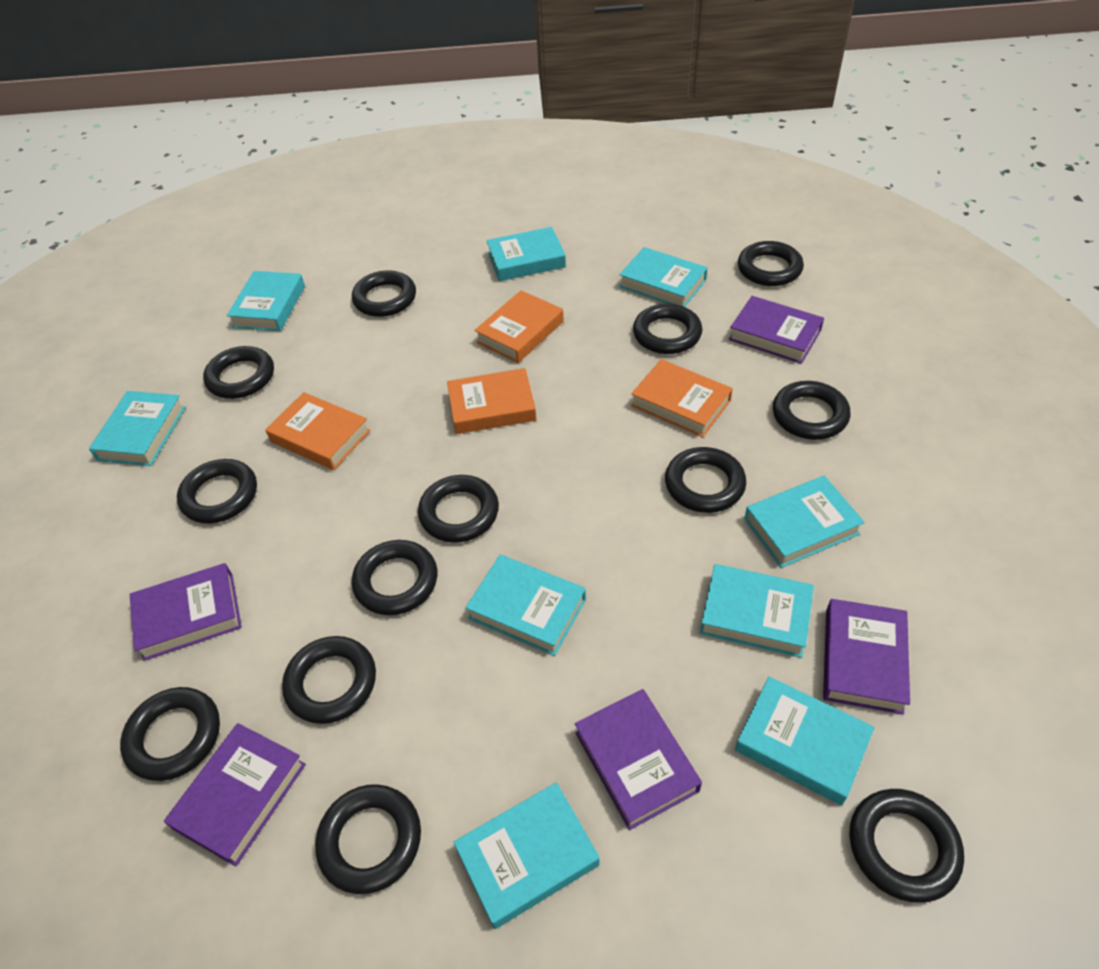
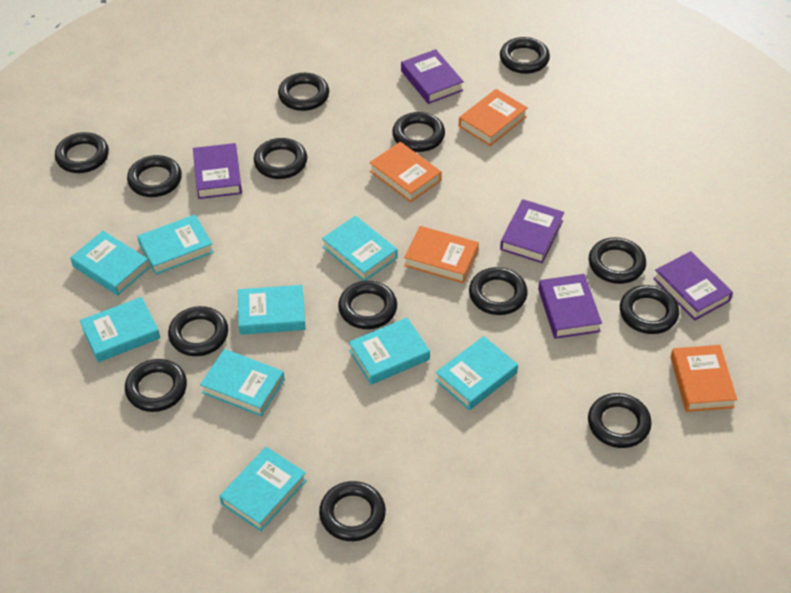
black ring: [120,687,220,781] [177,459,257,524] [203,346,274,399] [282,636,376,724] [315,784,421,894] [352,270,416,317] [352,540,437,615] [418,475,499,543] [633,304,702,354] [665,447,746,513] [738,241,804,286] [773,381,851,440] [849,789,964,903] = 13 -> [55,132,109,173] [125,359,187,412] [127,155,182,197] [168,306,228,356] [254,138,307,179] [278,73,329,111] [319,481,386,541] [338,281,397,329] [392,112,445,152] [469,267,528,315] [500,37,550,74] [588,393,652,448] [589,237,646,284] [620,285,679,334] = 14

